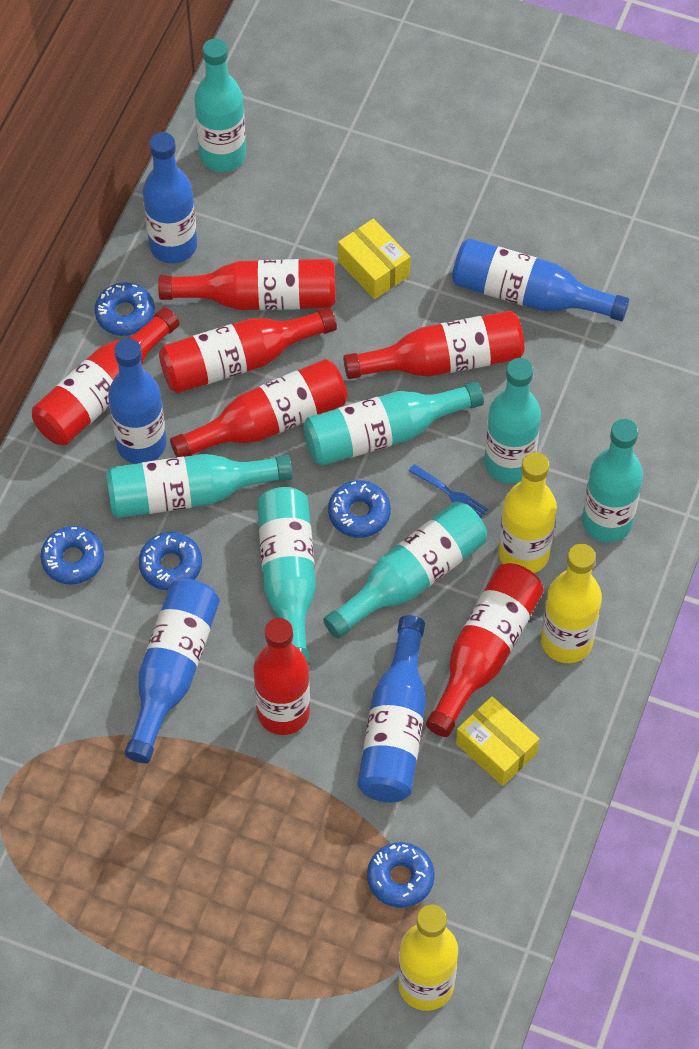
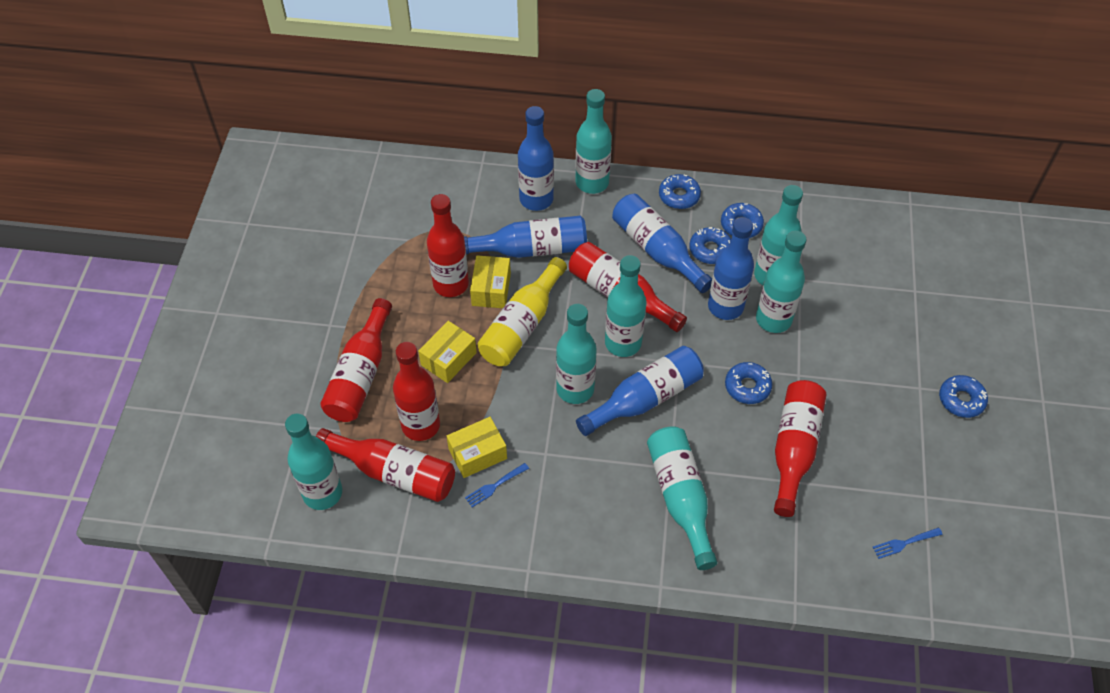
blue fork: [409,464,488,518] = 1 -> [465,463,529,507] [873,527,943,559] = 2
red bottle: [32,307,180,445] [158,259,335,310] [159,307,337,393] [170,359,347,457] [254,618,310,735] [343,310,524,379] [426,563,544,737] = 7 -> [316,428,455,502] [320,298,392,422] [393,342,440,441] [427,194,469,297] [569,242,687,332] [774,380,826,517] = 6
yellow bottle: [398,905,458,1011] [498,452,557,573] [541,544,602,663] = 3 -> [477,257,567,366] = 1
yellow box: [338,219,410,299] [456,696,539,786] = 2 -> [418,321,477,383] [447,417,507,478] [470,255,511,308] = 3

